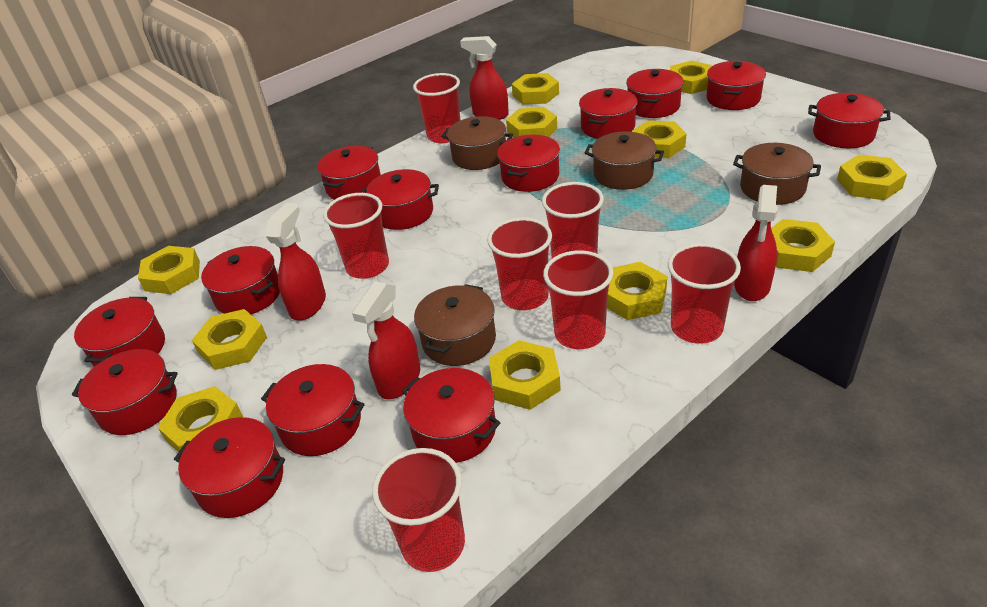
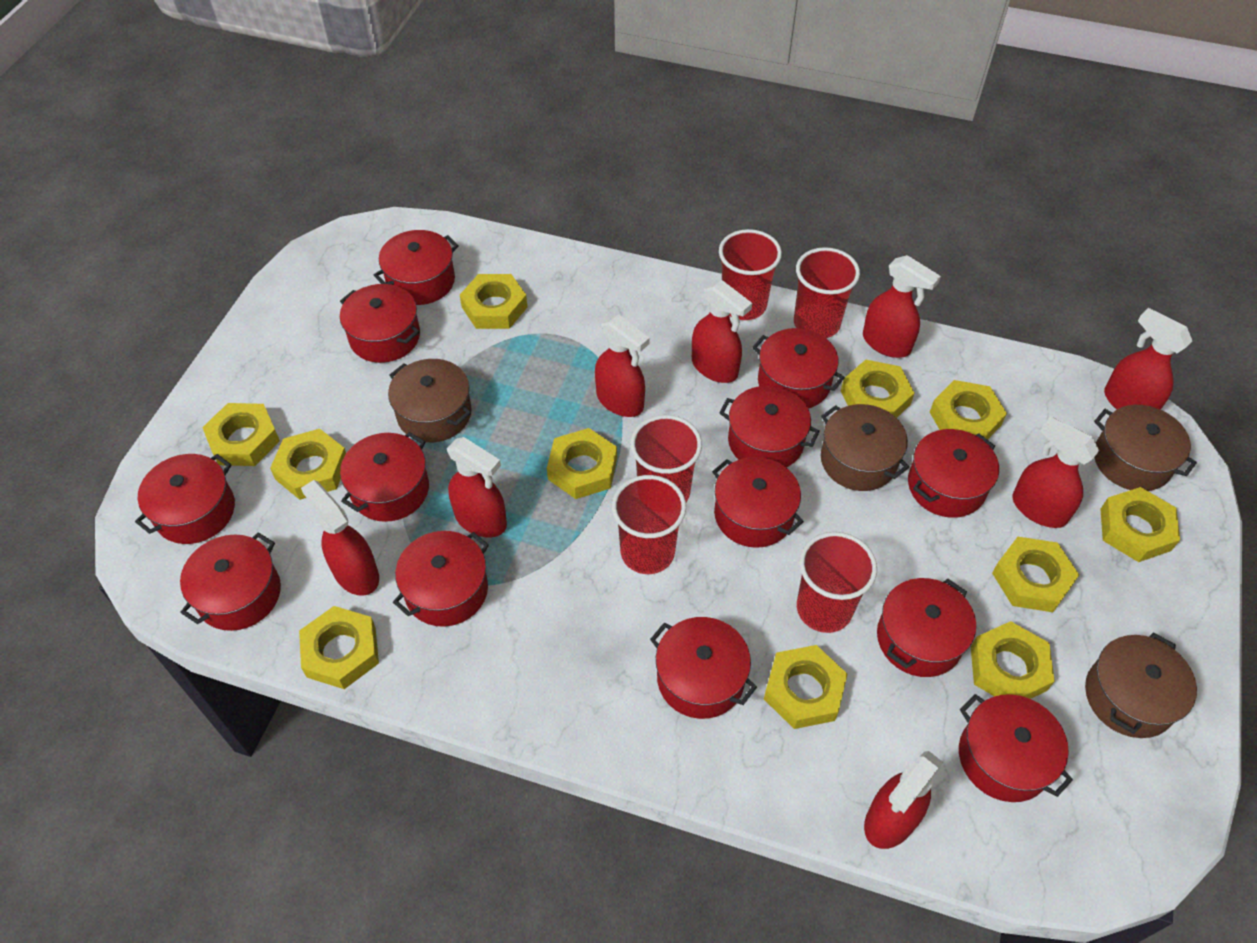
red cup: [323,193,389,279] [372,448,465,572] [413,73,460,143] [487,217,552,310] [542,182,604,258] [543,250,613,349] [668,243,741,344] = 7 -> [612,475,686,574] [630,415,702,502] [719,229,782,320] [794,247,860,338] [797,532,877,633] = 5
red spray bottle: [266,203,326,320] [352,281,420,399] [460,36,509,120] [734,185,778,301] = 4 -> [301,480,379,596] [447,437,507,537] [595,314,650,417] [692,280,752,383] [863,255,941,358] [864,751,943,849] [1012,416,1099,528] [1104,308,1192,410] = 8

